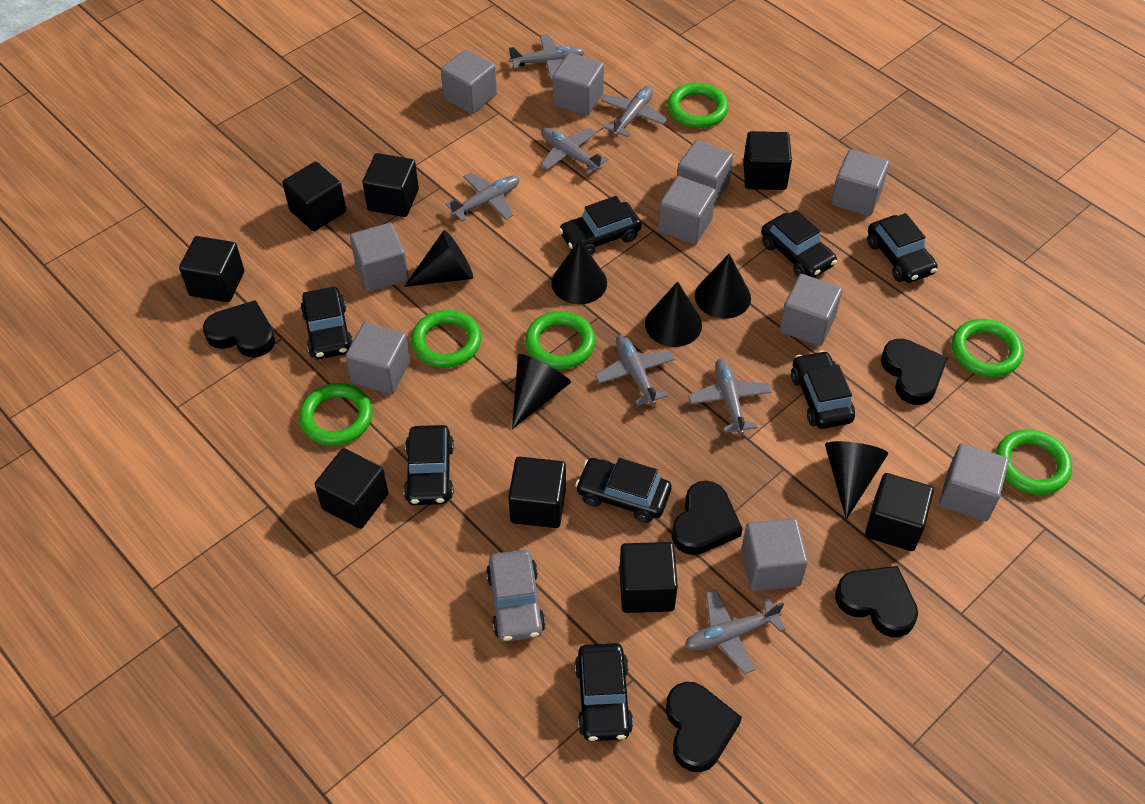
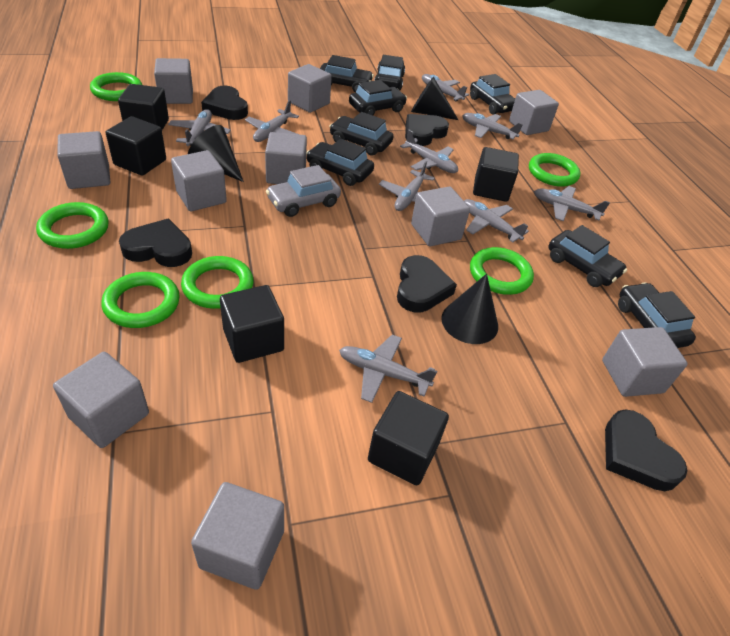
black cone: [404,230,473,287] [512,354,571,429] [551,239,607,305] [645,281,702,347] [695,254,751,319] [825,441,888,520] = 6 -> [188,125,244,182] [411,77,458,120] [441,274,498,344] = 3
black cube: [179,236,244,302] [282,161,346,231] [314,448,388,529] [362,153,419,217] [508,457,566,528] [619,542,678,613] [743,131,792,190] [865,473,934,551] = 8 -> [106,116,166,176] [118,84,169,130] [220,285,284,363] [368,391,449,486] [473,147,519,202] = 5
grey plane: [445,172,520,222] [509,34,584,80] [541,128,608,175] [595,335,675,406] [601,86,667,137] [685,589,786,674] [688,358,771,435] = 7 -> [168,109,230,146] [245,100,299,142] [339,335,437,403] [379,161,435,211] [400,130,458,173] [422,74,469,101] [462,113,523,139] [464,199,529,242] [534,186,610,221] = 9

